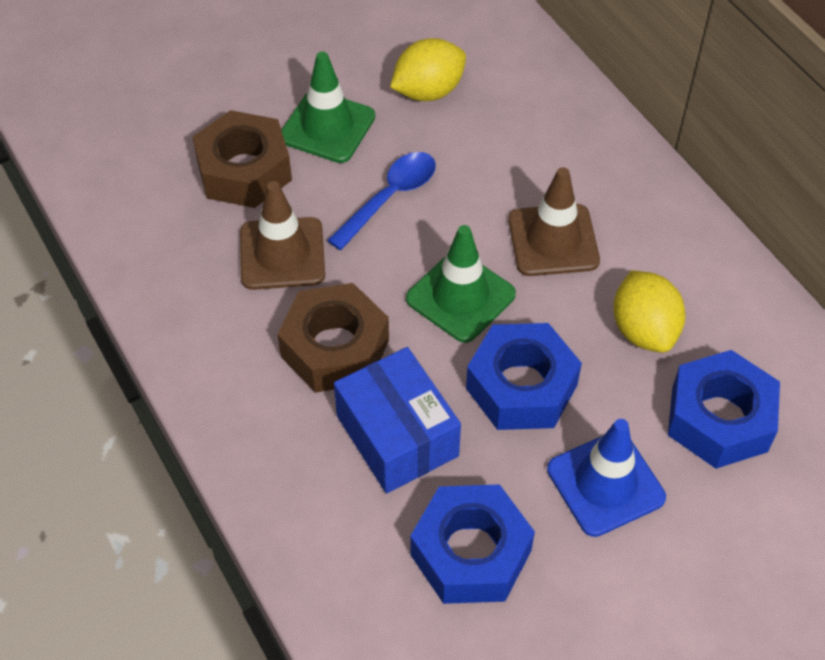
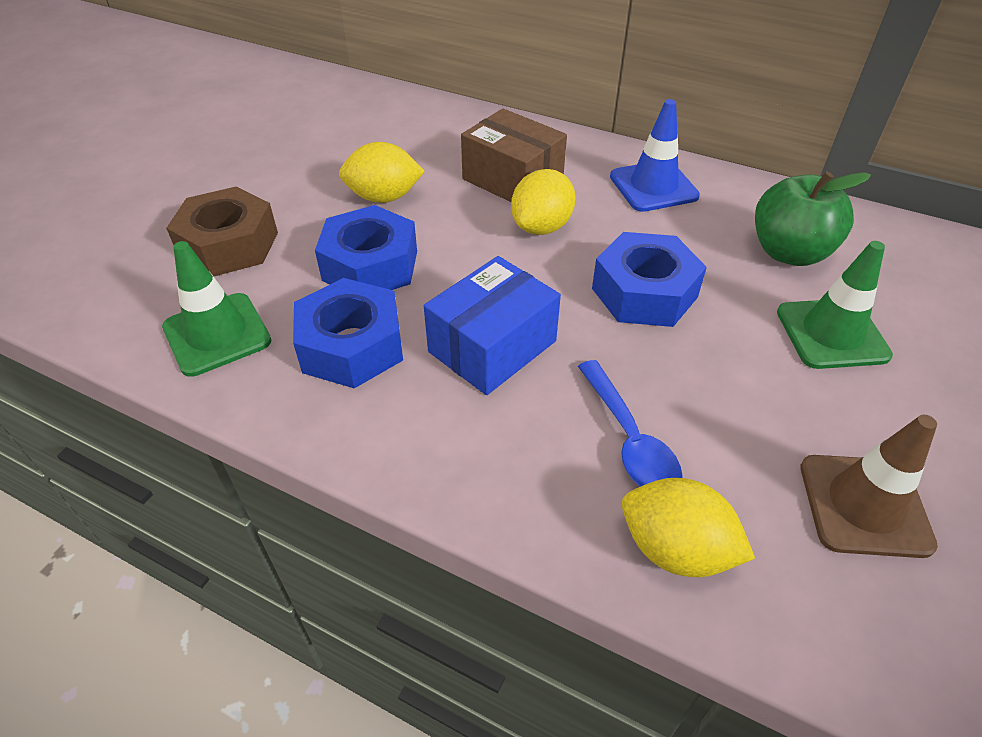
brown box: none = 0 -> [461,108,567,202] = 1
brown nut: [192,110,292,208] [277,283,389,393] = 2 -> [166,187,278,276] = 1
brown traffic cone: [240,181,325,290] [508,167,600,276] = 2 -> [801,415,938,558] = 1
green apple: none = 0 -> [755,171,871,266] = 1
yellow lemon: [390,38,466,101] [613,270,686,352] = 2 -> [339,142,425,203] [511,169,575,235] [622,478,755,577] = 3

